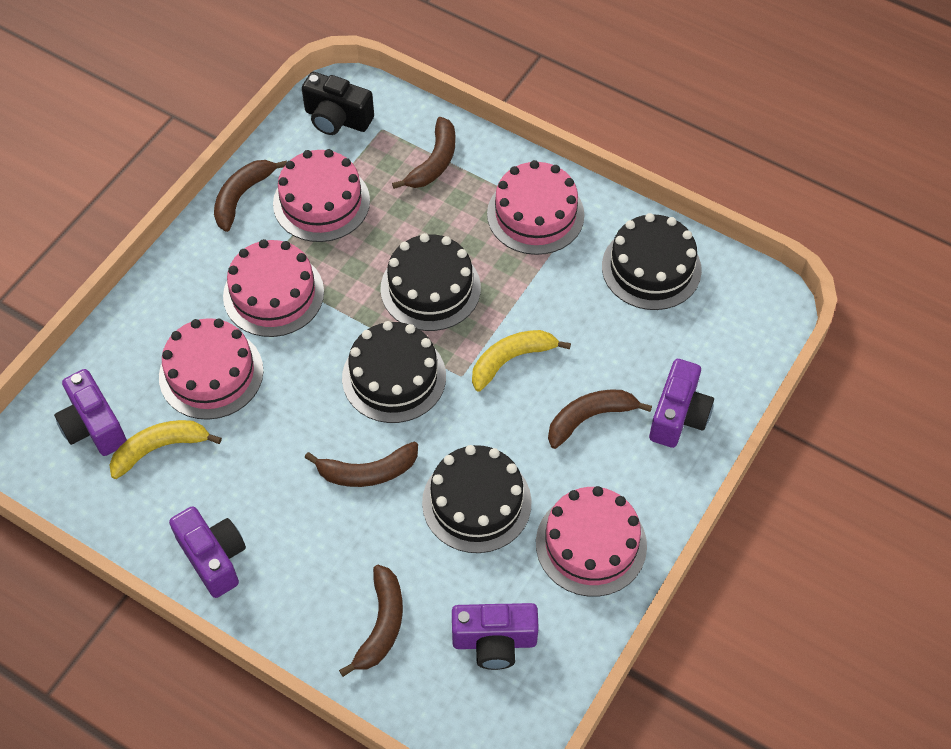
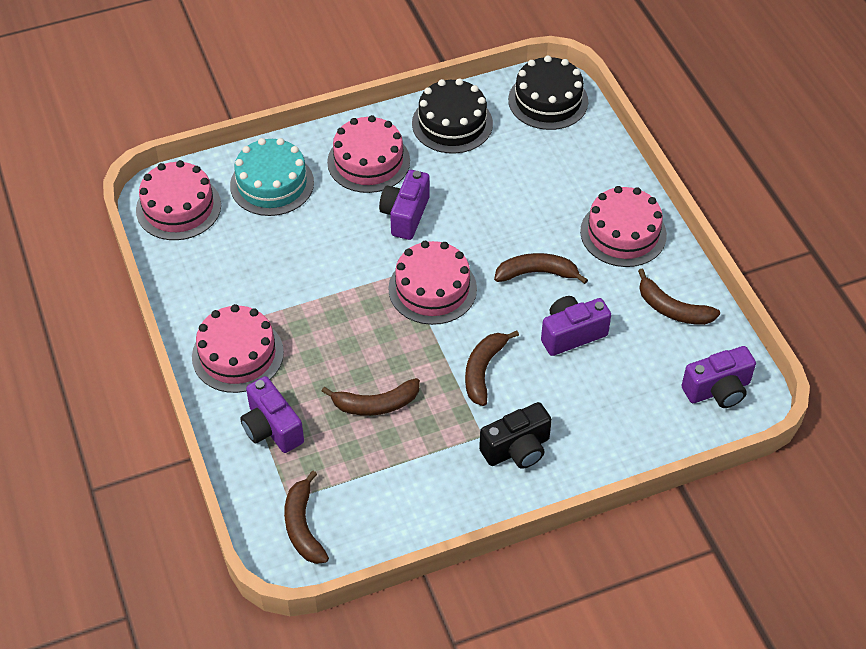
black cake: [342,321,446,423] [380,233,481,331] [422,445,532,553] [602,213,702,310] = 4 -> [412,79,493,153] [508,56,588,130] = 2
turquoise cake: none = 0 -> [230,138,314,216] = 1
yellow banana: [110,420,222,479] [472,330,571,391] = 2 -> none = 0

